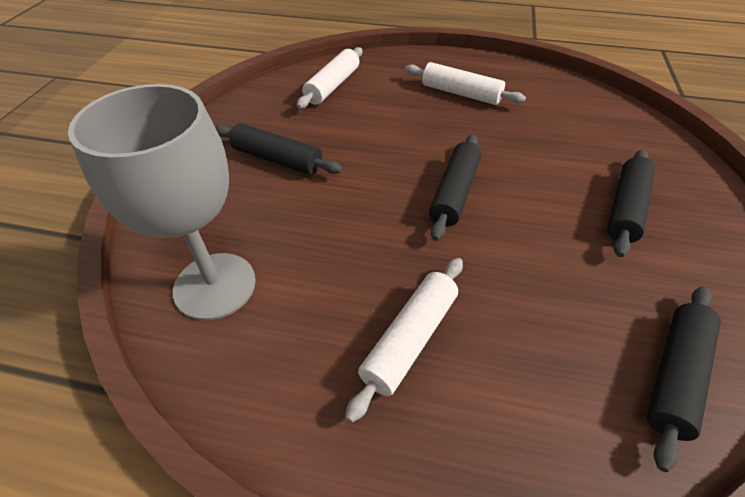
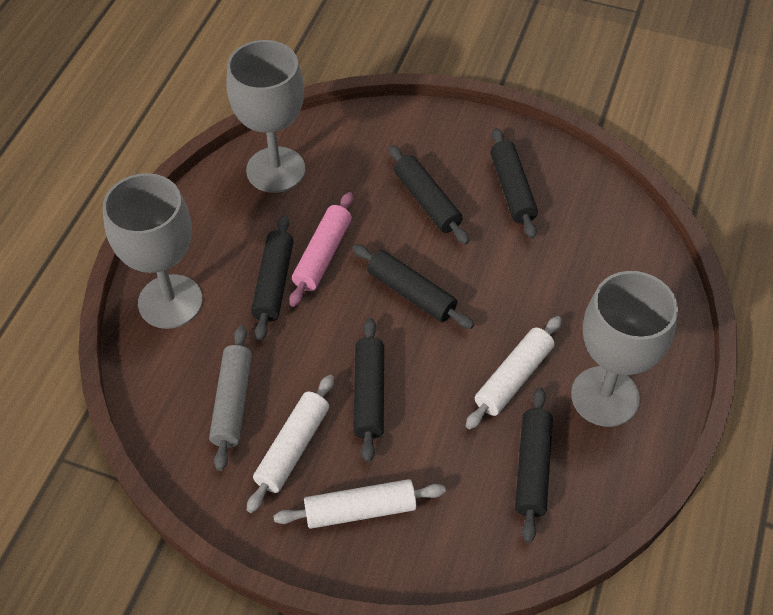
black rolling pin: [215,123,342,175] [429,134,481,241] [607,150,655,257] [647,287,721,472] = 4 -> [251,215,294,341] [352,244,474,329] [353,318,384,462] [388,145,469,244] [490,128,538,239] [515,387,553,543] = 6
grey goblet: [68,84,256,320] = 1 -> [103,173,203,329] [226,40,305,193] [571,271,678,427] = 3
grey rolling pin: none = 0 -> [209,325,252,471] = 1
pink rolling pin: none = 0 -> [289,192,353,307] = 1

